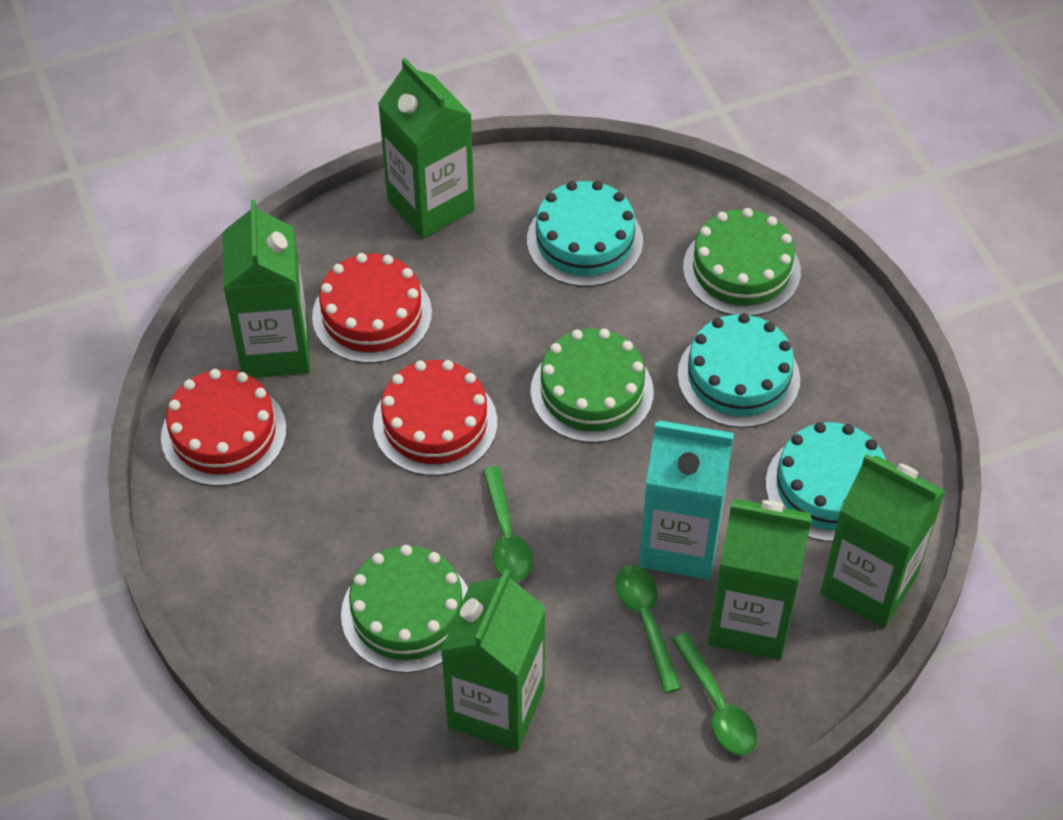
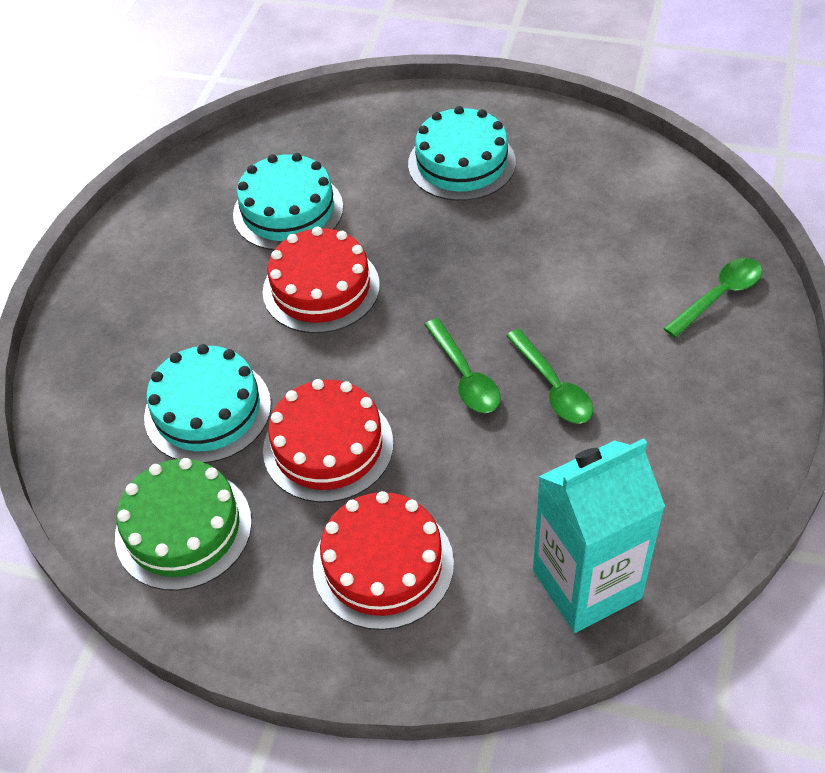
green cake: [341,545,468,673] [531,329,654,443] [683,208,801,316] = 3 -> [115,458,252,591] = 1
green carton: [222,200,310,378] [378,58,474,239] [441,569,546,751] [708,499,812,660] [820,454,945,628] = 5 -> none = 0

